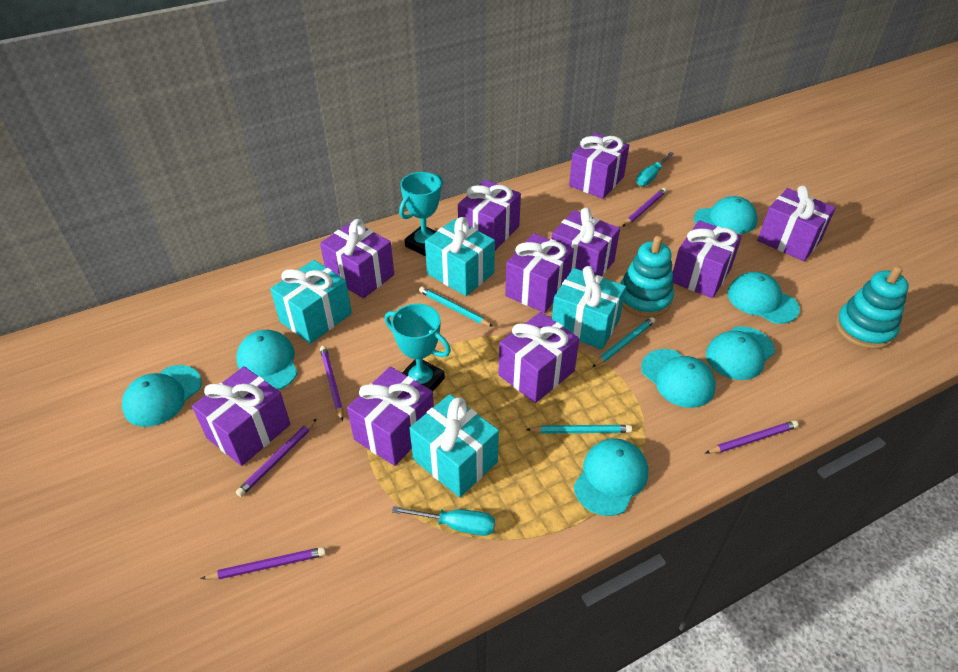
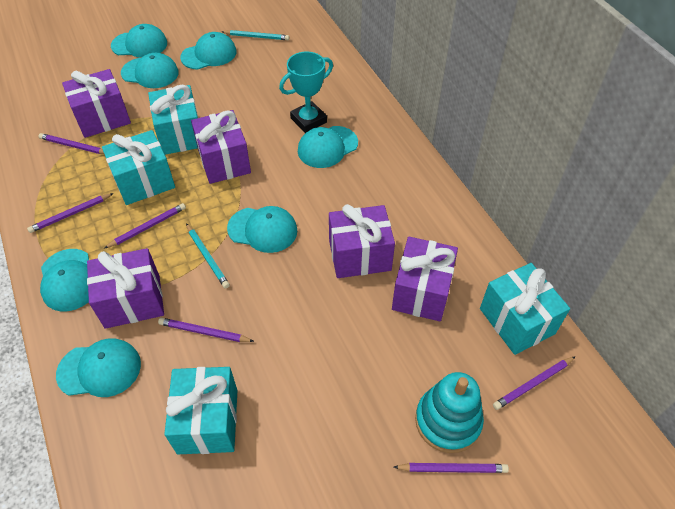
purple gift: [192,366,290,466] [320,219,394,298] [347,367,434,466] [458,180,521,250] [498,312,579,403] [505,233,574,313] [552,208,620,276] [569,133,629,199] [672,220,742,298] [757,186,836,261] = 10 -> [62,69,131,138] [87,248,164,329] [191,110,251,184] [329,204,395,278] [392,237,458,321] = 5
purple pencil: [200,547,326,579] [236,418,317,497] [320,346,343,421] [623,188,667,227] [705,420,799,454] = 5 -> [27,193,114,233] [39,133,104,154] [104,203,186,249] [158,318,254,342] [394,463,509,473] [493,356,576,410] = 6
turquoise pencil: [419,287,494,327] [526,425,632,434] [592,317,655,367] = 3 -> [186,223,230,288] [222,30,289,40] = 2
turquoise screwdriver: [392,506,495,536] [636,152,674,186] = 2 -> none = 0
turquoise stacking toy: [620,236,674,318] [836,266,909,349] = 2 -> [415,372,484,453] = 1
turquoise trophy: [385,304,451,391] [399,172,443,257] = 2 -> [279,51,333,133] = 1

